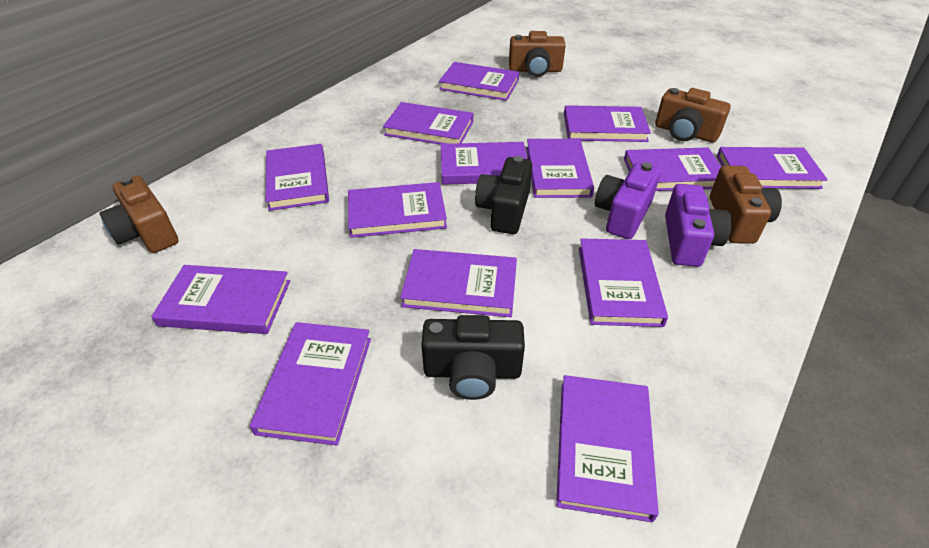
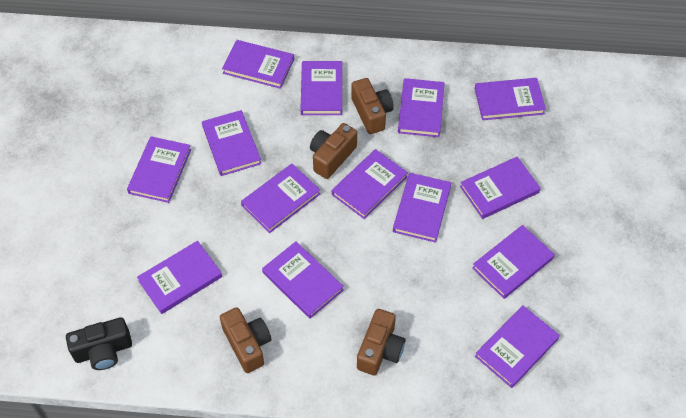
black camera: [421,315,525,400] [475,156,532,234] = 2 -> [66,317,132,370] = 1
purple camera: [595,162,661,239] [665,184,732,267] = 2 -> none = 0

